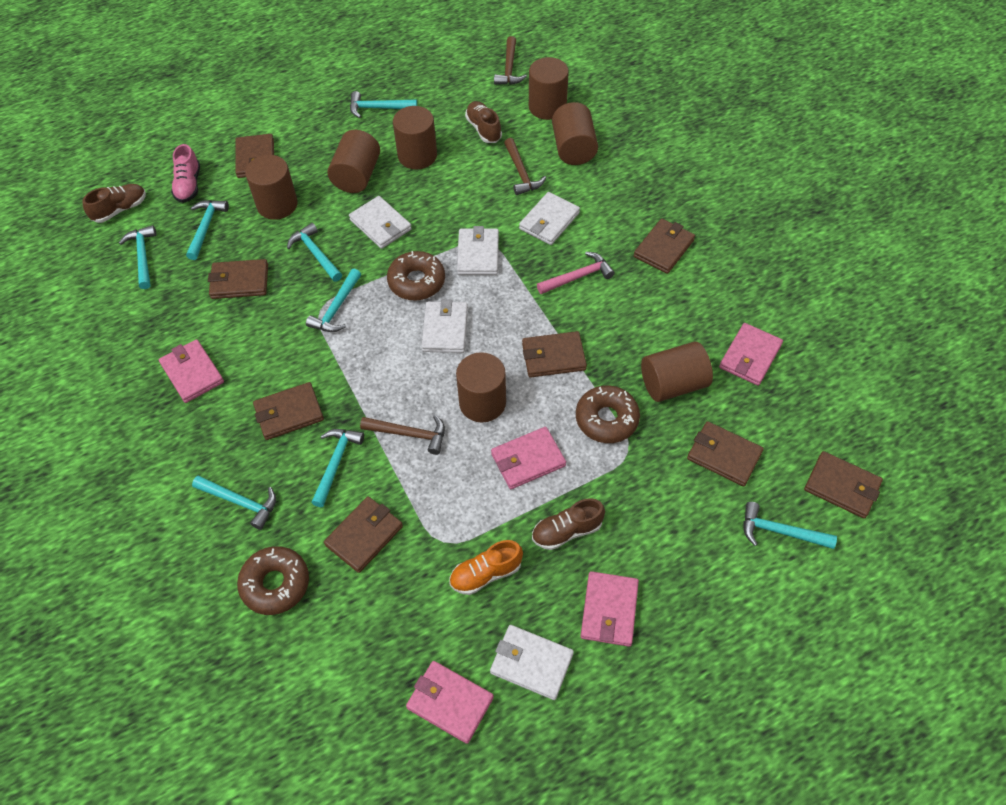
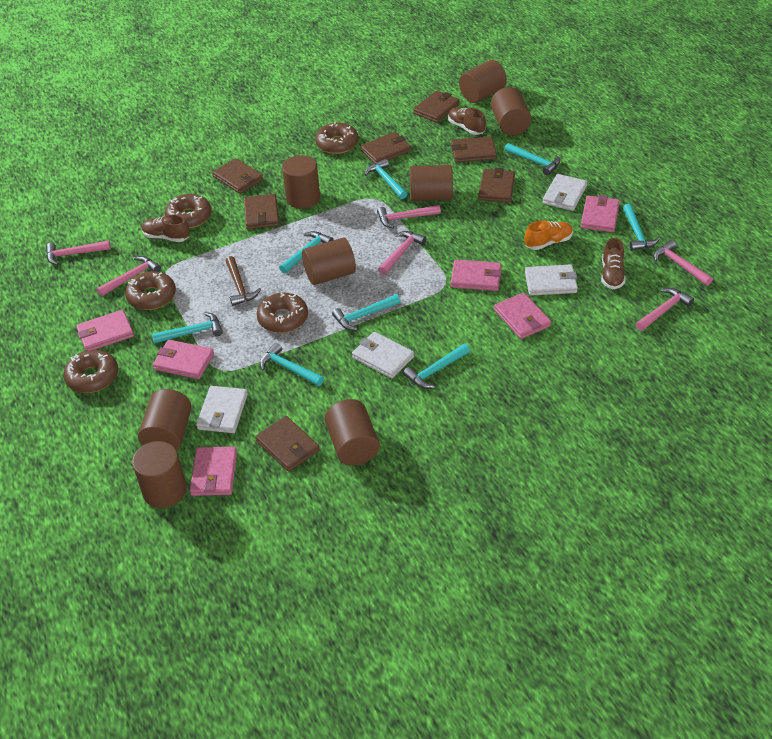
brown cylinder: [245,155,298,220] [327,130,380,193] [393,106,437,169] [456,352,506,422] [529,57,569,120] [552,102,598,165] [641,342,713,402] = 7 -> [132,441,187,508] [138,389,192,450] [282,155,320,209] [302,238,356,285] [325,399,380,465] [410,165,453,201] [459,60,507,103] [491,87,531,135] = 8
brown donut: [237,546,309,615] [387,251,445,301] [576,385,640,443] = 3 -> [63,350,118,393] [125,271,176,310] [165,194,212,228] [257,293,308,333] [315,122,359,154] = 5
brown hammer: [360,415,445,455] [494,36,527,85] [504,138,546,195] = 3 -> [226,256,261,306] = 1
brown wallet: [208,259,268,299] [235,134,274,178] [253,382,324,440] [324,496,403,573] [522,331,587,378] [634,219,695,274] [687,421,764,487] [804,451,883,519] = 8 -> [212,158,263,194] [244,194,279,229] [255,416,320,472] [360,132,411,163] [413,91,460,123] [451,136,497,162] [478,168,515,203] = 7
pink hammer: [537,252,615,294] = 1 -> [46,240,111,265] [97,256,161,296] [377,205,441,229] [378,231,427,275] [636,288,694,331] [654,240,713,286] = 6
pink shoe: [171,144,200,203] = 1 -> none = 0
pink wallet: [159,339,224,403] [406,661,494,744] [491,427,566,489] [580,571,639,647] [719,323,783,386] = 5 -> [76,310,134,351] [153,339,214,379] [190,446,237,496] [451,260,502,291] [494,292,551,339] [581,195,620,232] = 6
white wallet: [349,196,412,249] [421,299,468,353] [457,226,499,275] [490,625,574,700] [519,192,580,245] = 5 -> [196,386,248,433] [352,332,414,379] [525,264,578,296] [543,174,587,211] = 4

